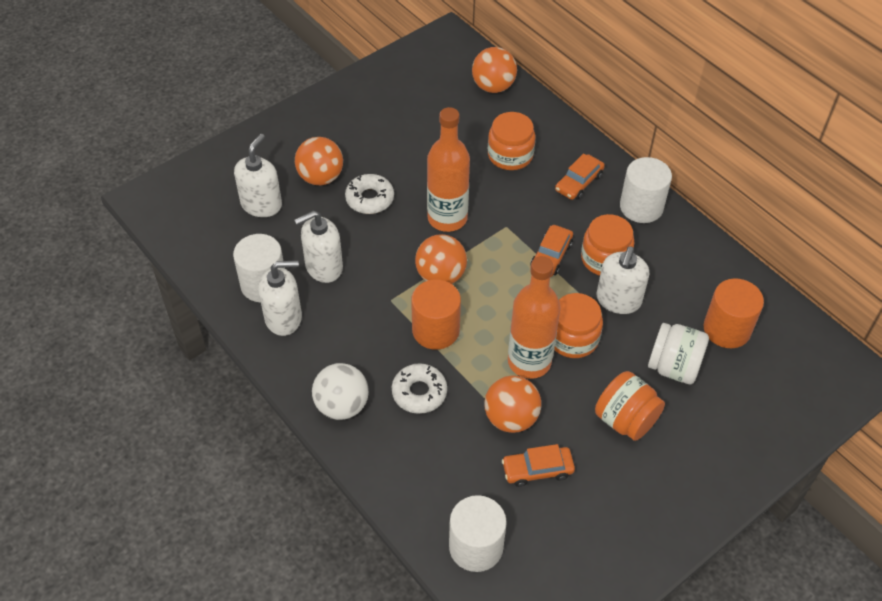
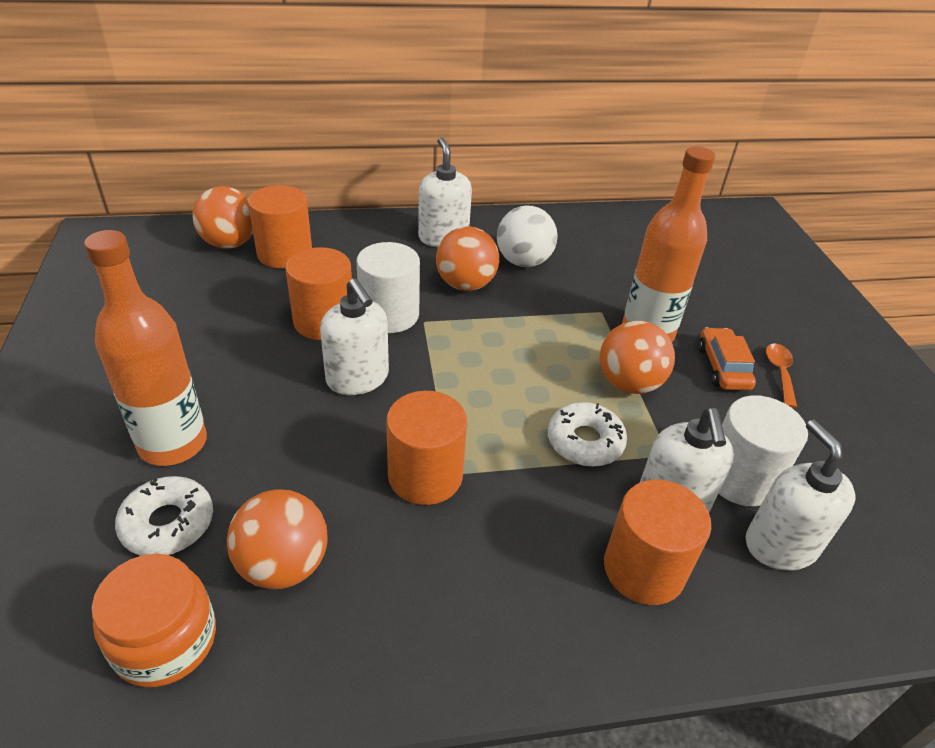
orange car: [502,444,575,487] [530,225,573,277] [555,153,605,200] = 3 -> [698,327,756,390] = 1
orange cylinder: [411,279,461,350] [704,278,764,348] = 2 -> [248,185,312,269] [286,247,352,340] [386,391,467,505] [604,480,711,605] = 4
orange jar: [488,112,535,170] [554,293,603,358] [581,214,634,276] [595,371,665,441] = 4 -> [91,554,216,687] = 1
orange spoon: none = 0 -> [766,344,797,408] = 1
white cylinder: [233,234,285,302] [449,495,507,572] [620,157,672,223] = 3 -> [356,242,420,333] [718,395,808,506] = 2
white jar: [648,323,709,384] = 1 -> none = 0

